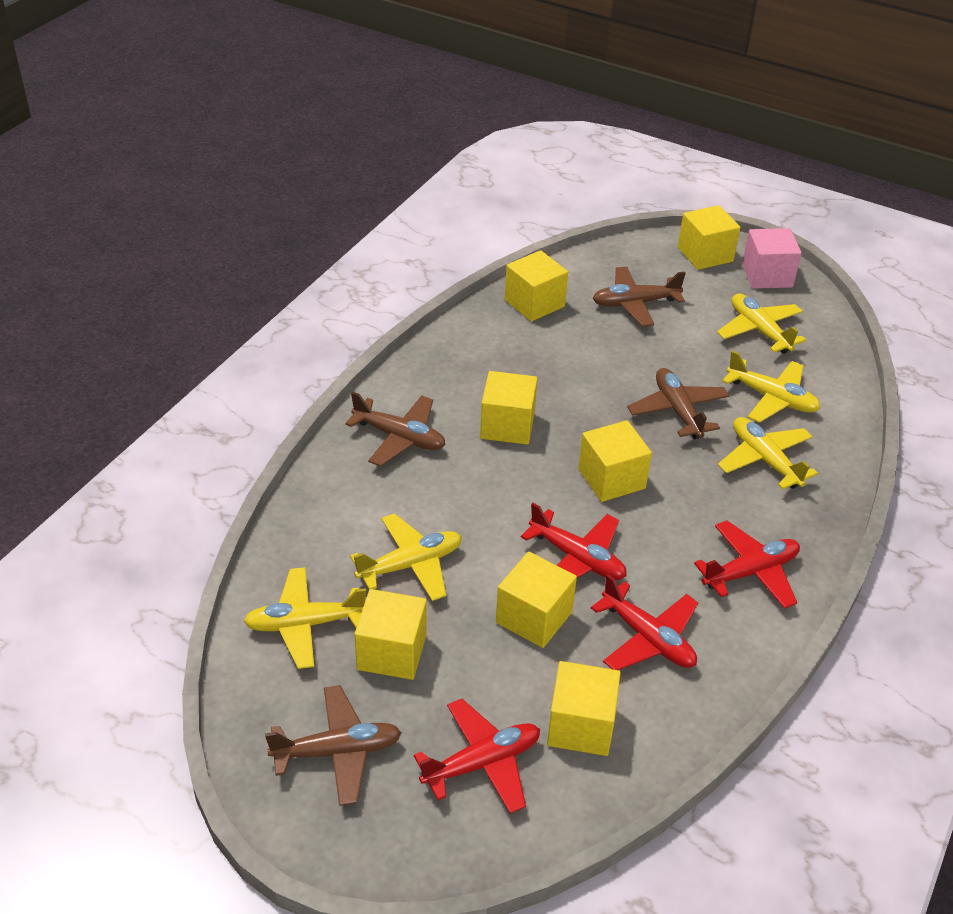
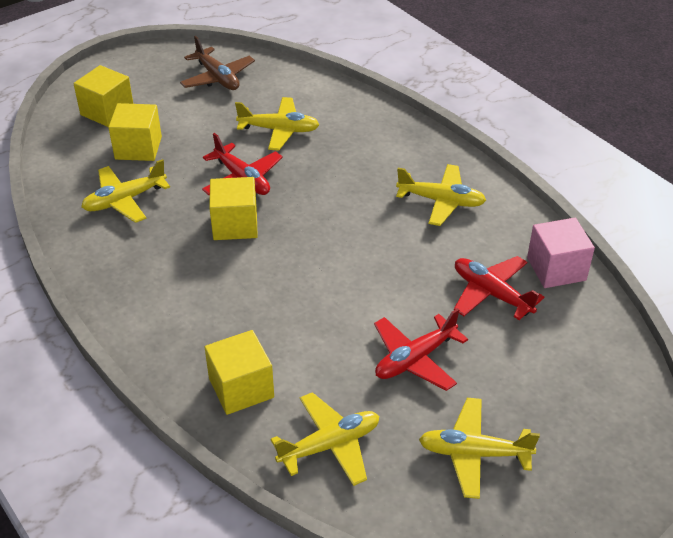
brown plane: [265,685,402,806] [345,391,446,466] [592,267,686,327] [627,368,730,439] = 4 -> [180,36,255,90] = 1
red plane: [414,699,540,814] [521,503,626,580] [591,574,698,670] [694,521,800,609] = 4 -> [202,133,283,195] [374,308,468,391] [454,256,544,320] = 3
yellow cube: [354,589,427,680] [480,371,538,445] [496,552,577,648] [505,250,568,322] [547,661,621,756] [578,420,652,502] [678,205,740,270] = 7 -> [74,65,133,127] [108,103,162,161] [205,330,274,415] [209,177,258,240] = 4

